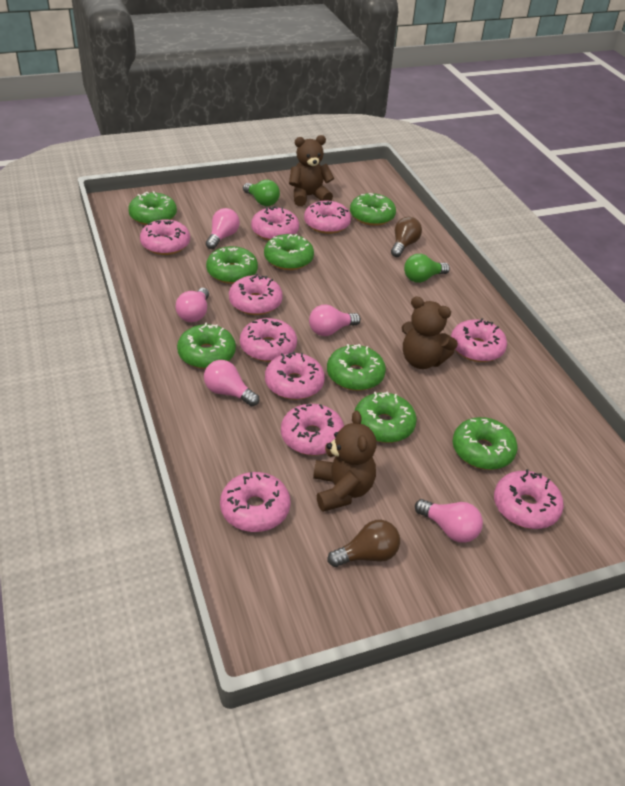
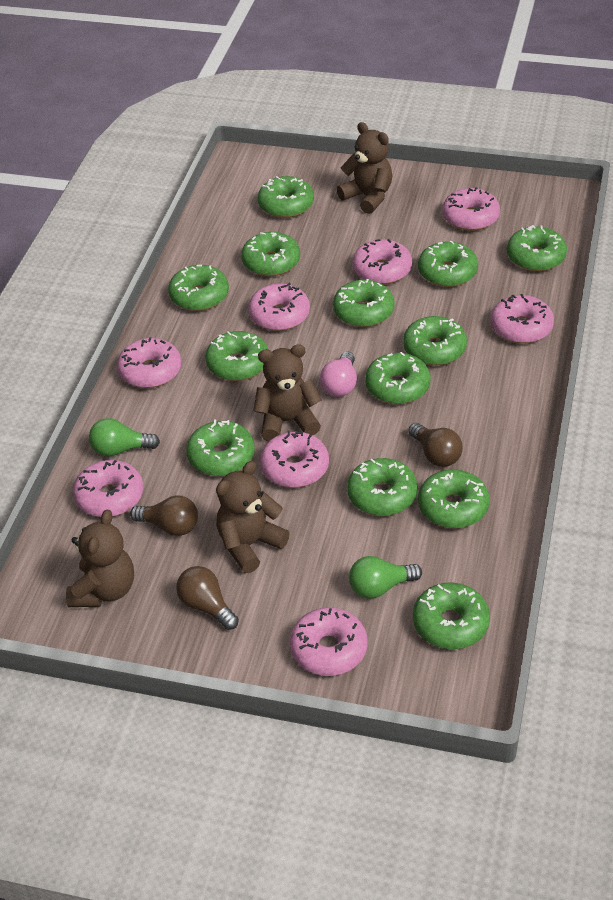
brown light bulb: [327,520,400,567] [391,217,422,257] = 2 -> [130,495,198,536] [176,566,239,630] [408,423,463,467] = 3
brown teddy bear: [289,135,334,206] [313,411,377,512] [402,296,458,369] = 3 -> [66,509,134,607] [216,461,290,573] [253,344,322,442] [337,122,392,214] = 4
green donut: [128,191,177,225] [177,323,236,369] [206,246,258,284] [264,234,314,270] [327,344,386,391] [350,193,396,226] [355,391,417,443] [453,417,518,470] = 8 -> [168,265,229,311] [186,419,255,476] [205,331,269,381] [241,232,300,276] [258,176,314,218] [333,279,395,327] [347,458,418,516] [365,352,431,404] [403,316,467,365] [413,582,490,649] [418,241,478,287] [418,469,490,528] [507,225,567,271] = 13
pink donut: [140,219,190,255] [220,472,290,532] [229,274,283,315] [240,318,297,362] [251,206,299,240] [265,352,325,400] [281,404,344,456] [304,201,351,234] [451,318,507,362] [494,469,564,529] = 10 -> [73,460,144,517] [117,337,181,388] [248,283,310,331] [260,430,329,488] [290,608,367,676] [353,239,412,284] [442,187,500,231] [490,294,554,344] = 8
pink light bulb: [176,288,209,322] [204,360,259,406] [206,208,240,249] [309,305,361,336] [415,499,483,543] = 5 -> [320,351,357,397] = 1

